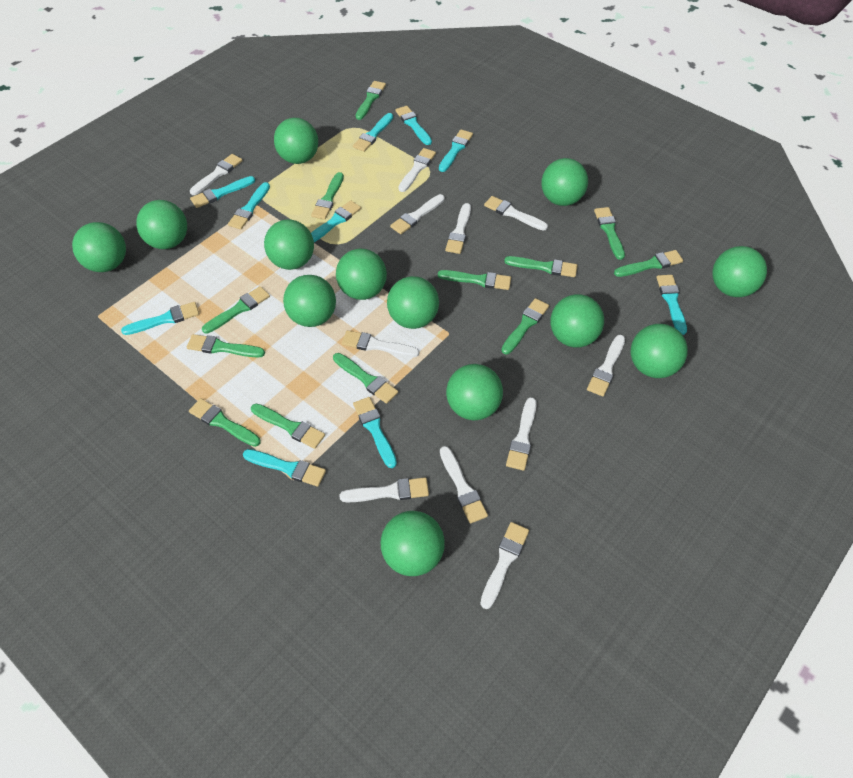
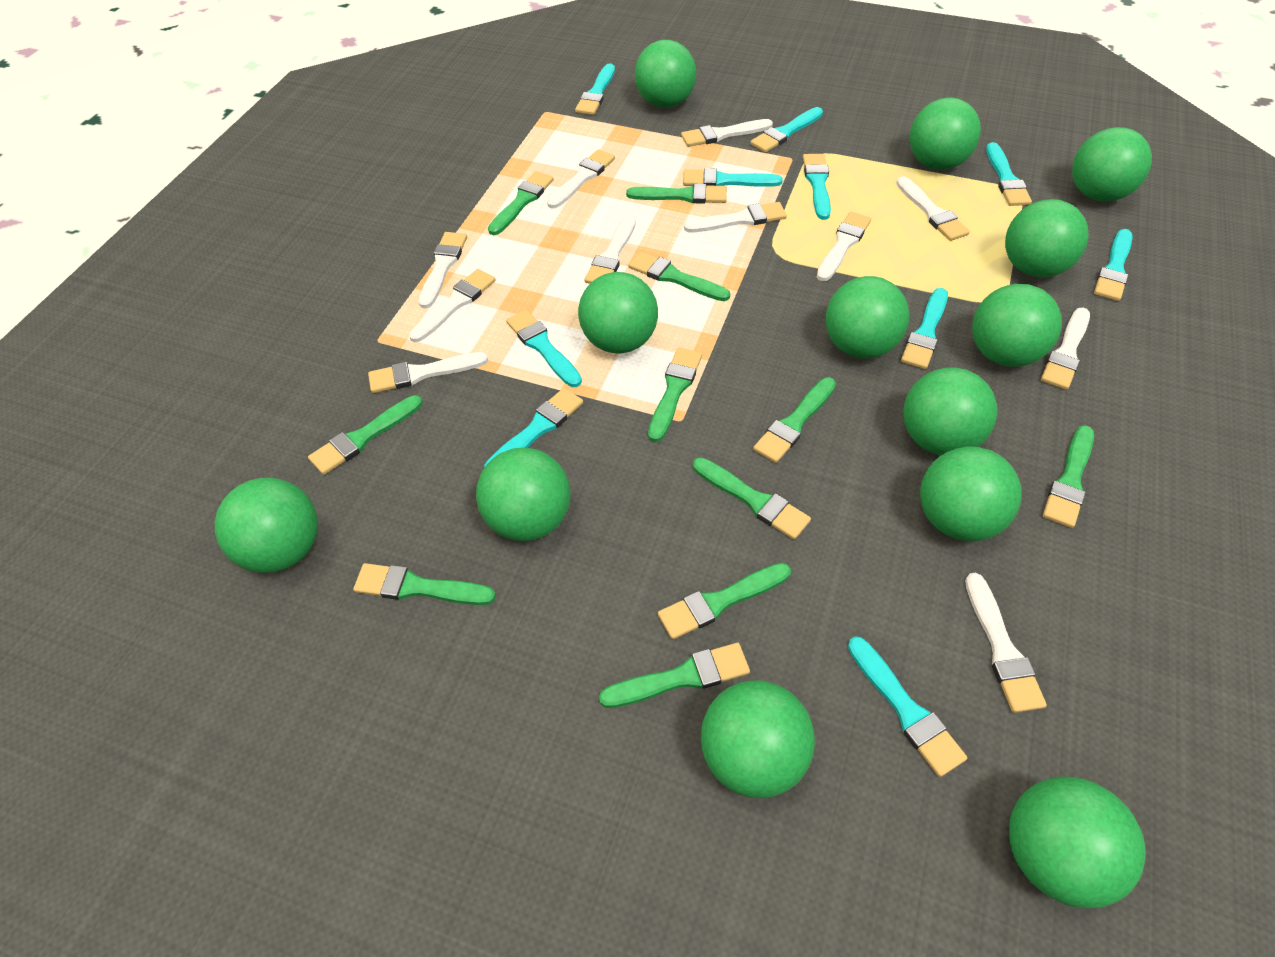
green brush: [187,334,265,358] [189,398,261,447] [202,286,270,334] [251,404,325,449] [311,172,344,220] [333,353,398,404] [356,81,386,120] [438,270,511,290] [501,298,549,354] [504,256,577,277] [594,207,625,260] [614,250,683,277] = 12 -> [308,395,423,475] [353,563,496,605] [488,171,554,235] [599,643,750,708] [626,184,727,204] [629,251,730,301] [648,348,702,442] [658,563,791,640] [693,457,811,540] [753,377,836,463] [1043,425,1094,528] = 11

